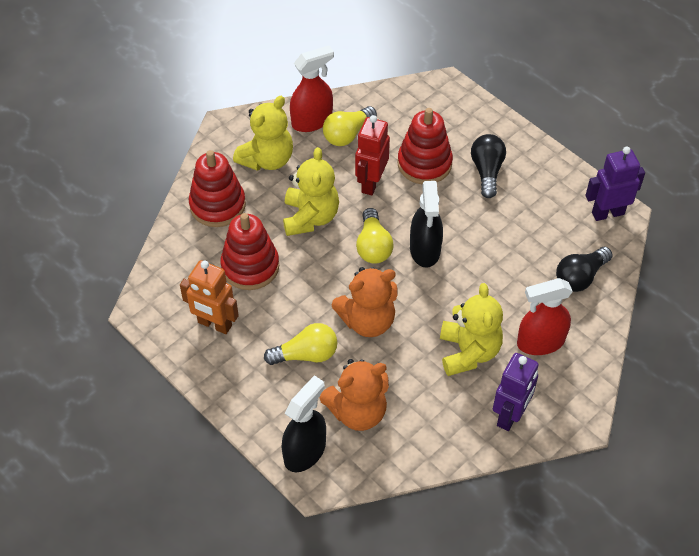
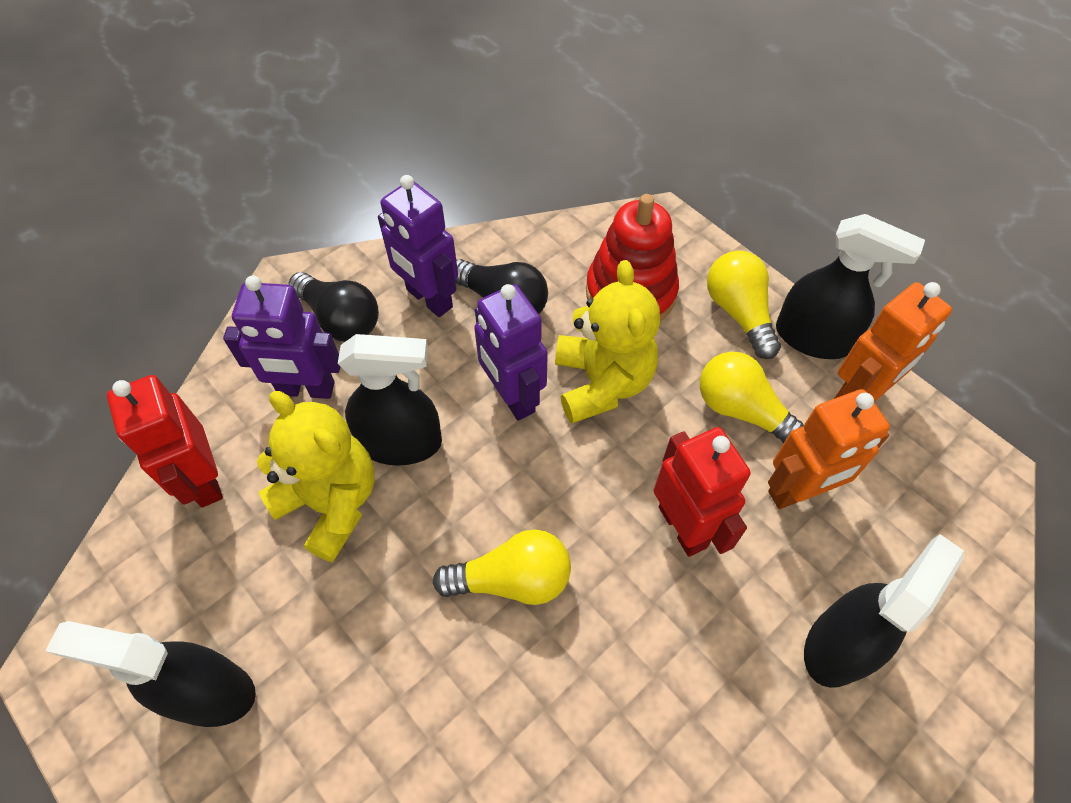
black spray bottle: [282,375,326,472] [410,181,443,268] = 2 -> [46,621,256,727] [338,334,442,466] [776,214,925,359] [804,534,964,688] = 4
orange robot: [180,260,239,334] = 1 -> [768,389,890,509] [834,282,952,401] = 2
orange teddy bear: [320,359,389,431] [332,267,398,337] = 2 -> none = 0
purple robot: [493,353,539,431] [586,146,645,221] = 2 -> [223,275,340,399] [378,175,458,317] [474,284,548,421] = 3
red robot: [355,115,390,196] = 1 -> [107,375,223,507] [654,427,751,557] = 2
red spray bottle: [290,46,334,132] [517,278,573,355] = 2 -> none = 0
red stacking toy: [189,150,246,227] [220,213,279,290] [397,108,453,184] = 3 -> [586,194,679,321] = 1
yellow teddy bear: [233,96,293,171] [283,147,339,236] [440,283,503,376] = 3 -> [257,391,374,562] [555,260,660,423] = 2

